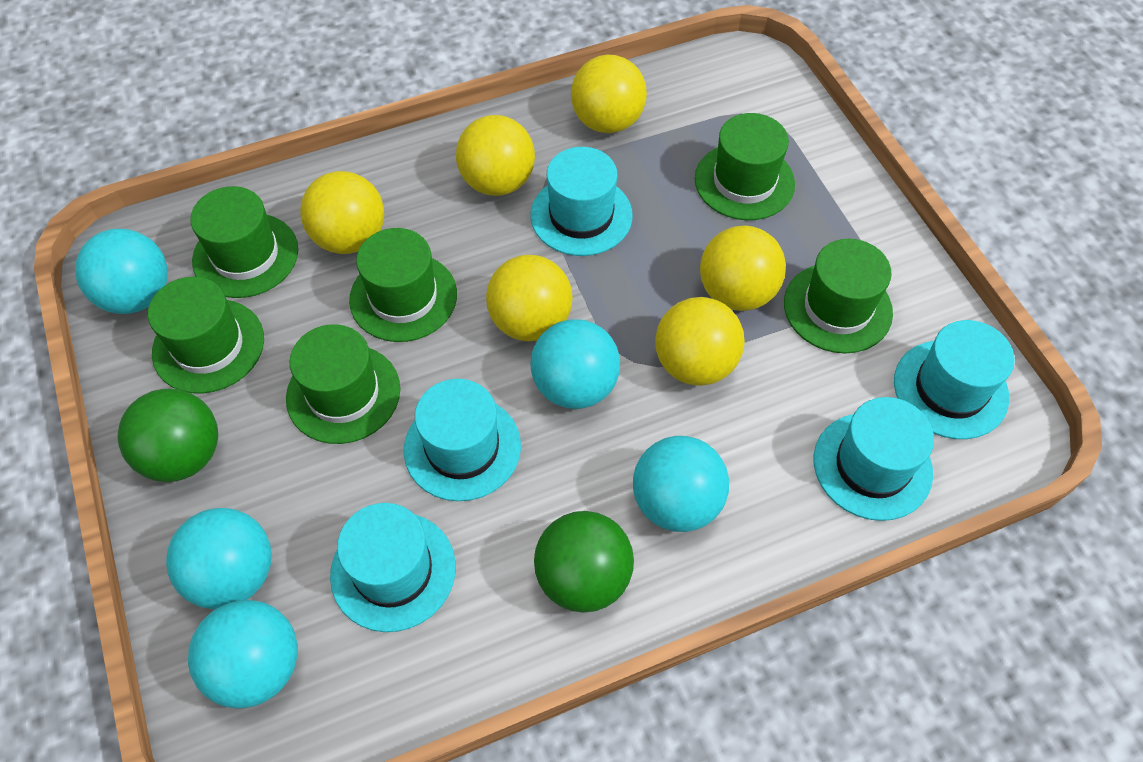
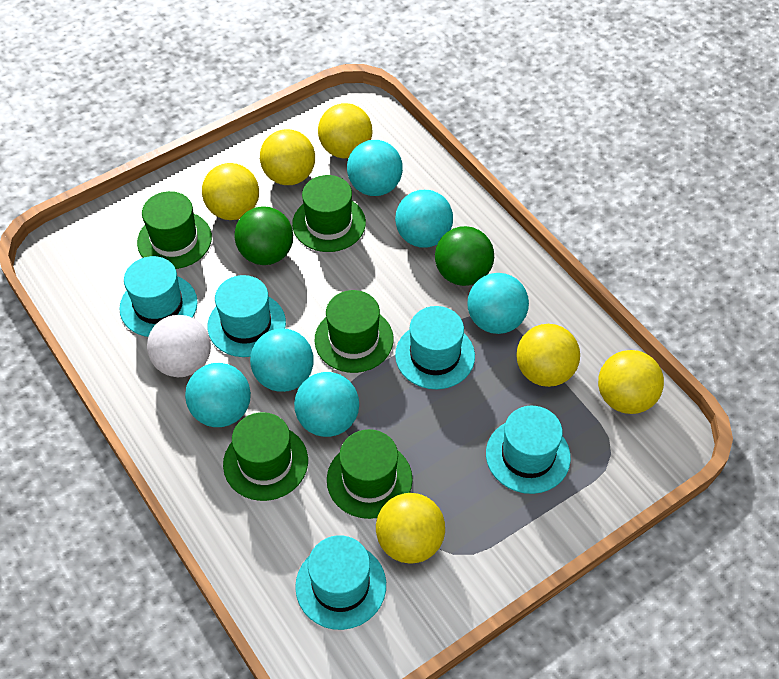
green hat: [148,277,264,394] [190,186,298,298] [286,324,400,444] [349,228,457,342] [695,113,795,220] [784,239,893,353] = 6 -> [137,191,212,269] [223,412,308,501] [292,175,366,252] [314,290,394,373] [327,429,413,519] = 5
turquoise ball: [75,229,168,314] [166,508,272,609] [188,600,298,709] [531,319,620,409] [633,436,729,532] = 5 -> [185,363,251,427] [250,328,314,392] [294,372,359,437] [347,140,403,196] [395,190,453,248] [467,273,529,334] = 6
white ball: none = 0 -> [147,315,211,377] = 1

